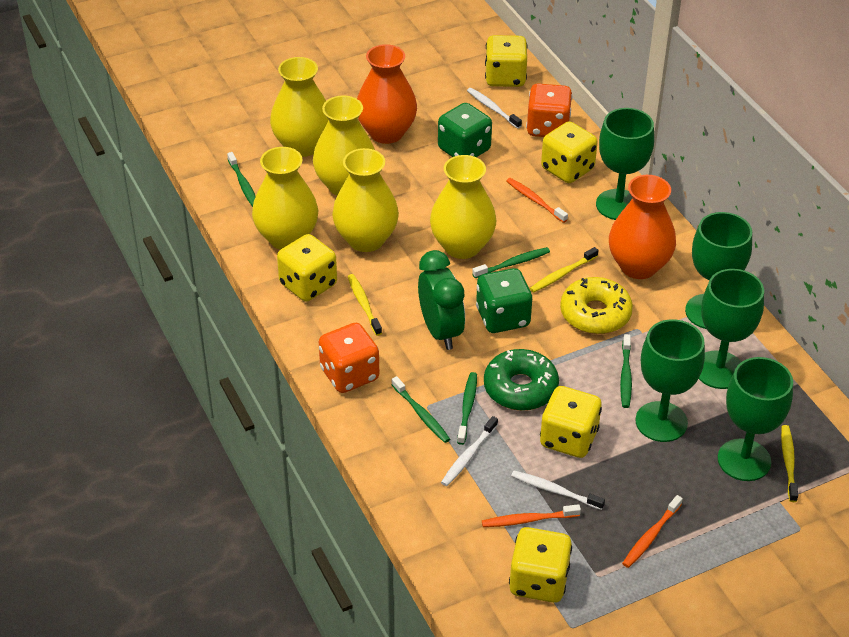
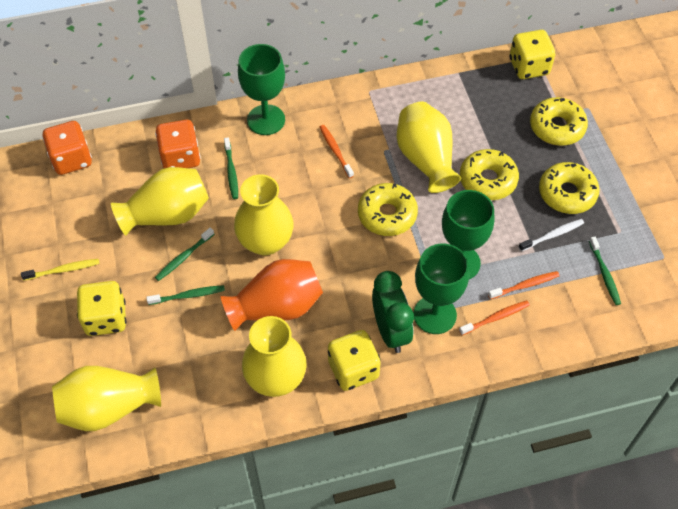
green dice: [438,103,492,157] [476,268,532,333] = 2 -> none = 0
green donut: [484,349,559,411] = 1 -> none = 0
green goblet: [596,108,654,220] [635,319,705,442] [685,212,752,329] [699,269,764,389] [718,357,793,481] = 5 -> [238,44,285,135] [414,243,469,334] [442,190,494,279] = 3
green toothbrush: [227,152,256,207] [391,376,450,443] [457,372,477,445] [472,247,550,278] [620,334,632,408] = 5 -> [146,285,225,305] [155,228,214,281] [224,137,238,199] [589,237,621,305] = 4
orange vase: [357,44,417,144] [609,175,676,279] = 2 -> [220,259,323,331] = 1
white toothbrush: [441,416,498,486] [467,88,522,129] [511,471,605,510] = 3 -> [519,219,584,251] = 1
yellow dice: [277,234,337,302] [485,35,527,87] [509,527,572,603] [540,386,602,458] [541,121,598,183] = 5 -> [77,281,126,336] [328,330,381,391] [510,30,555,79] = 3
yellow donut: [560,277,633,334] = 1 -> [358,183,418,236] [460,149,519,200] [530,97,588,146] [539,162,600,214] = 4
yellow toothbrush: [348,274,382,336] [530,247,598,292] [781,425,798,502] = 3 -> [21,259,99,281] = 1

